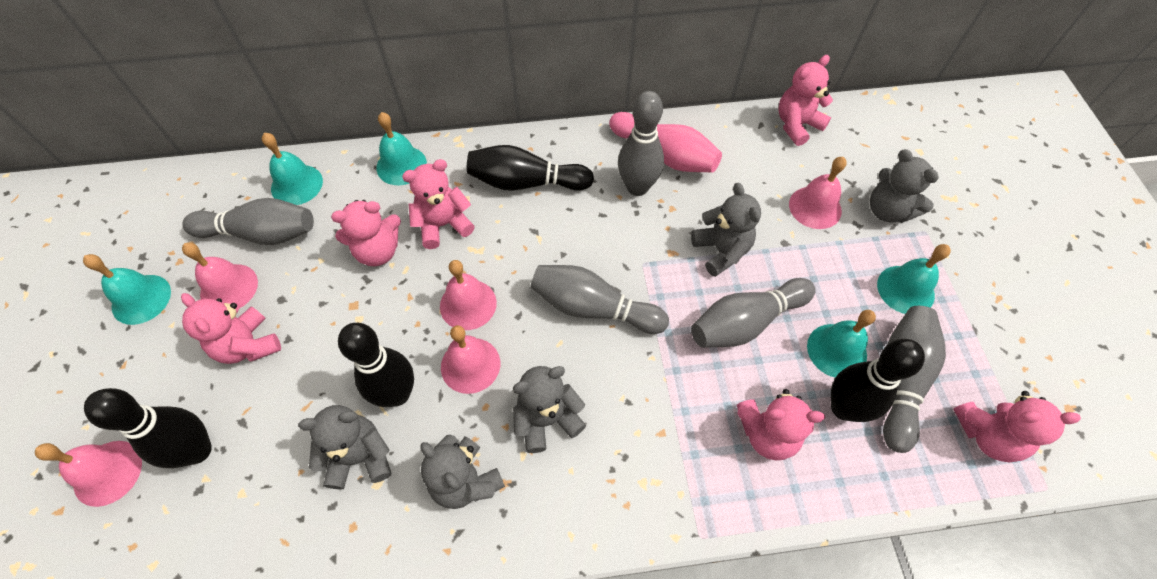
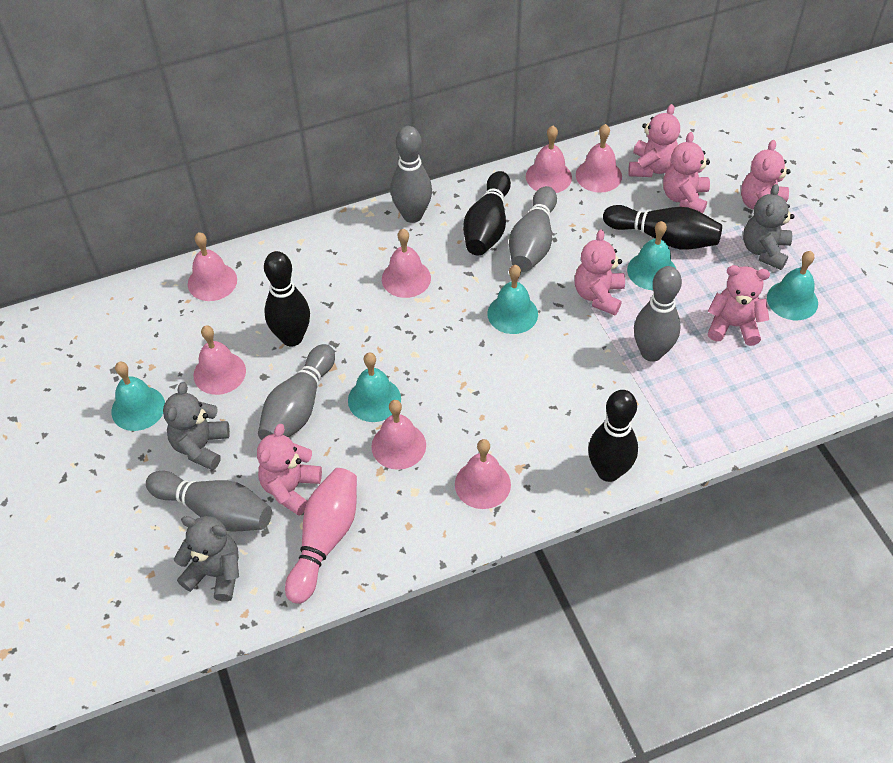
grey teddy bear: [298,405,391,489] [420,434,505,509] [513,366,586,453] [691,183,761,277] [870,149,939,223] = 5 -> [163,382,230,471] [174,516,239,602] [743,184,794,270] = 3
pink bell: [35,441,142,507] [182,242,258,308] [440,260,497,330] [441,325,500,394] [789,157,847,229] = 5 -> [188,232,237,301] [193,325,246,395] [371,400,426,470] [382,229,431,298] [455,439,511,509] [526,126,572,193] [576,124,622,193] = 7

